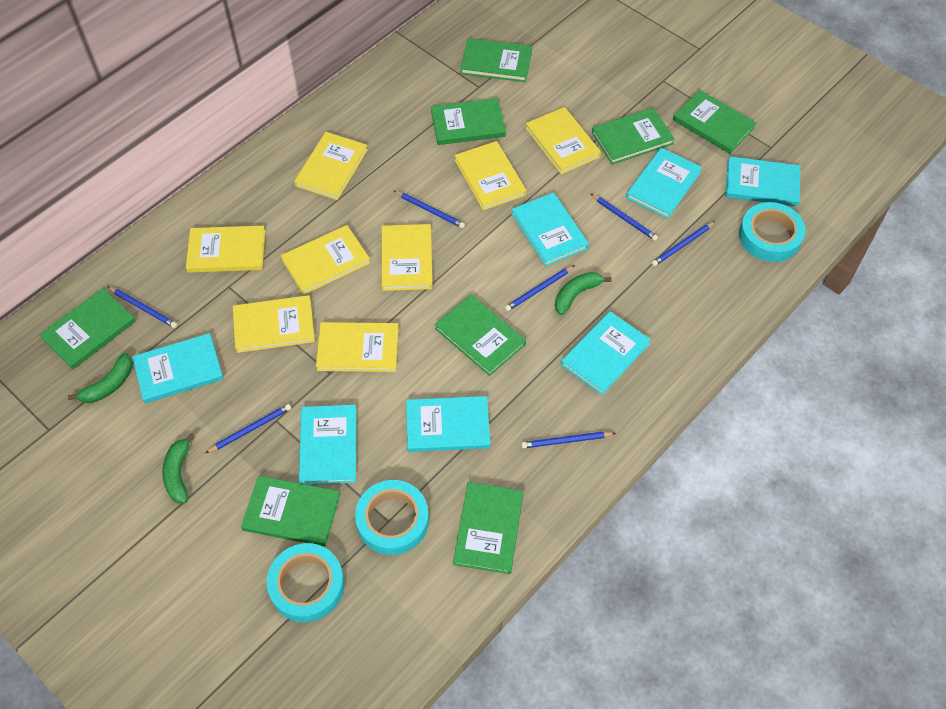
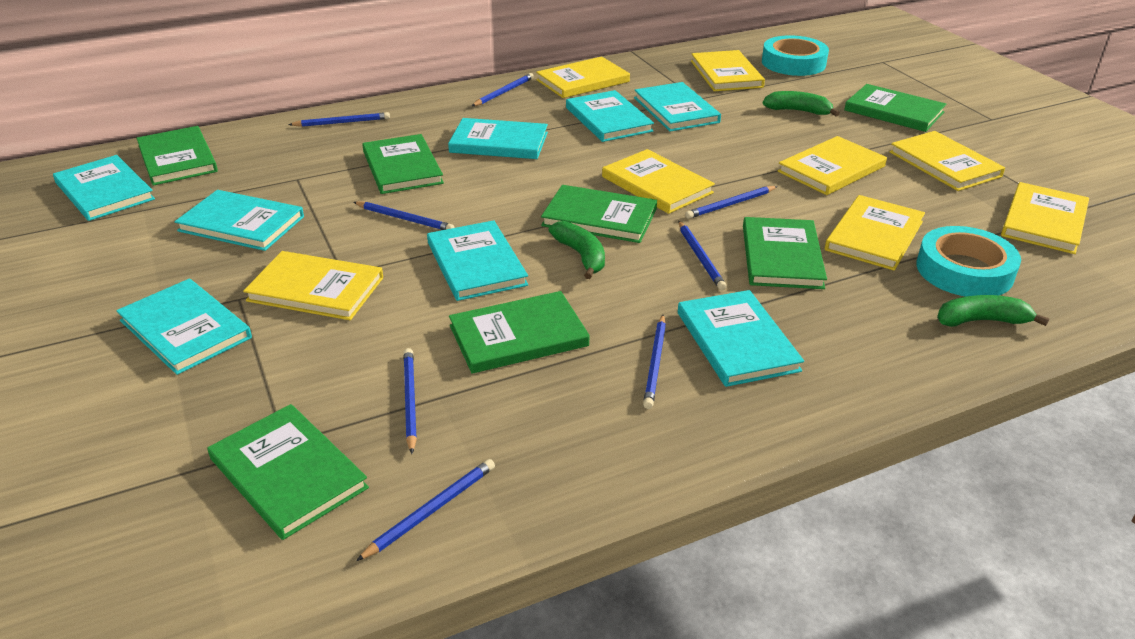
blue pencil: [107,286,177,328] [206,404,291,453] [394,191,465,228] [505,265,575,311] [521,432,616,448] [591,194,658,241] [652,222,715,266] = 7 -> [288,112,390,127] [354,201,454,230] [356,459,495,561] [403,348,417,454] [472,73,534,106] [643,315,666,409] [679,221,727,290] [685,186,778,219] = 8
green book: [39,288,136,370] [241,476,340,547] [431,98,506,145] [435,295,526,376] [453,482,524,574] [460,38,532,82] [592,108,675,164] [673,90,756,154] = 8 -> [136,126,218,186] [207,404,369,540] [362,134,444,194] [449,291,590,374] [541,185,657,243] [743,217,827,289] [844,84,947,132] = 7
turquoise book: [132,333,223,403] [299,404,356,485] [406,396,490,452] [511,192,589,266] [561,311,651,395] [626,148,702,219] [725,156,800,207] = 7 -> [53,155,155,221] [116,279,252,375] [175,190,304,251] [427,220,528,301] [448,118,548,159] [566,90,654,142] [634,82,721,132] [678,290,804,387] = 8
turquoise tape: [267,543,344,622] [355,480,429,555] [739,202,806,262] = 3 -> [762,35,829,76] [917,226,1021,297] = 2

